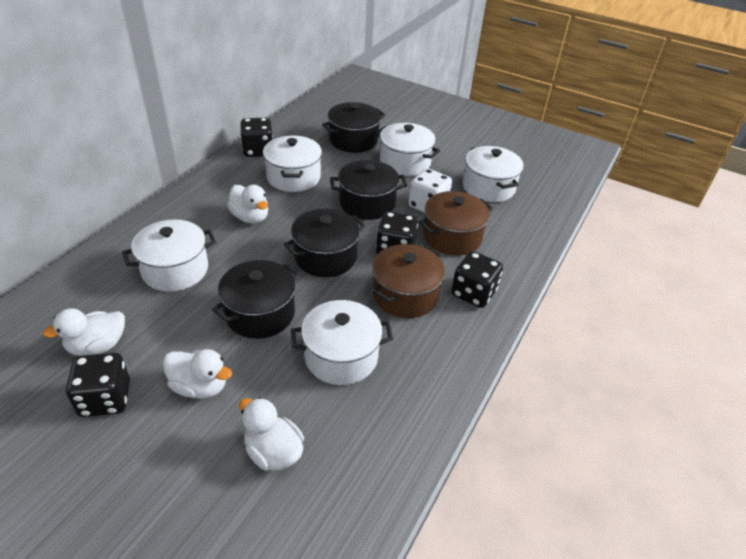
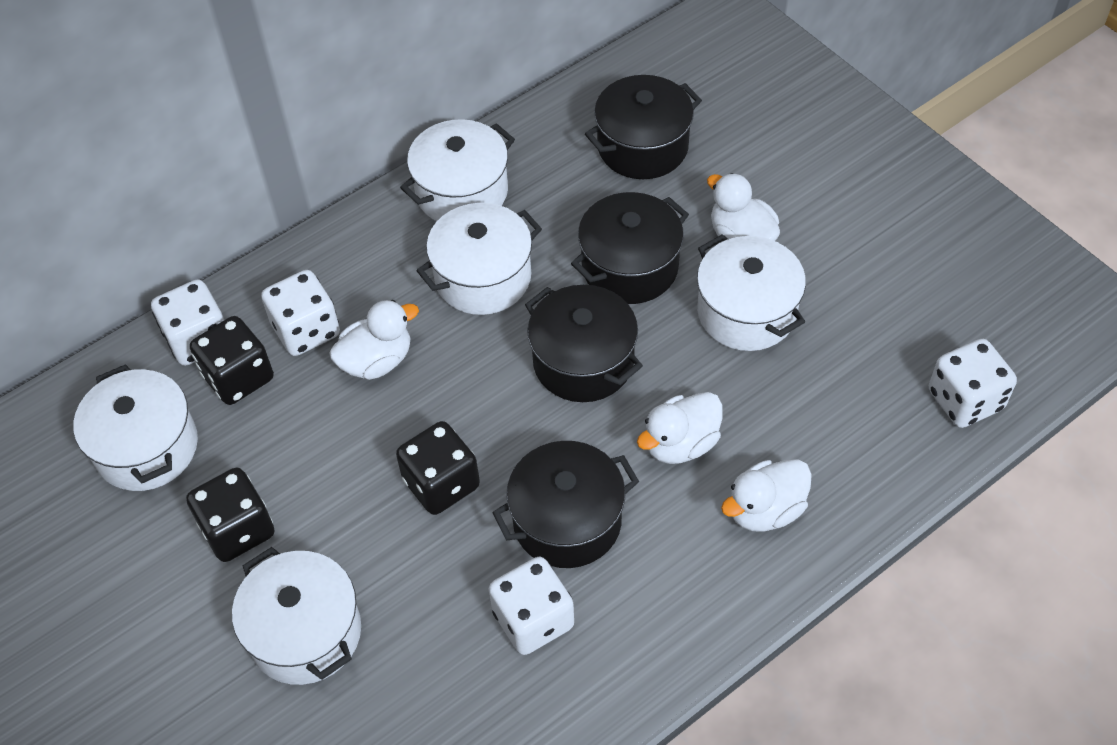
black dice: [66,353,130,417] [240,118,273,157] [376,211,418,255] [451,251,503,308] = 4 -> [186,468,274,562] [190,316,274,405] [396,421,480,515] = 3
brown pot: [372,244,445,318] [419,191,493,255] = 2 -> none = 0
white dice: [409,168,452,213] = 1 -> [151,279,224,366] [261,270,340,356] [489,557,574,655] [929,339,1017,428] = 4

